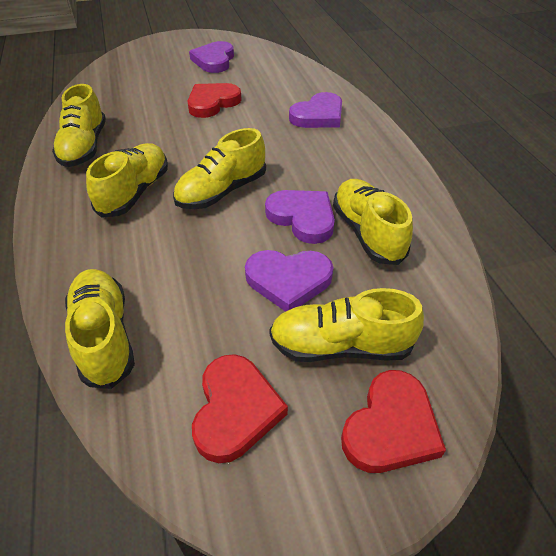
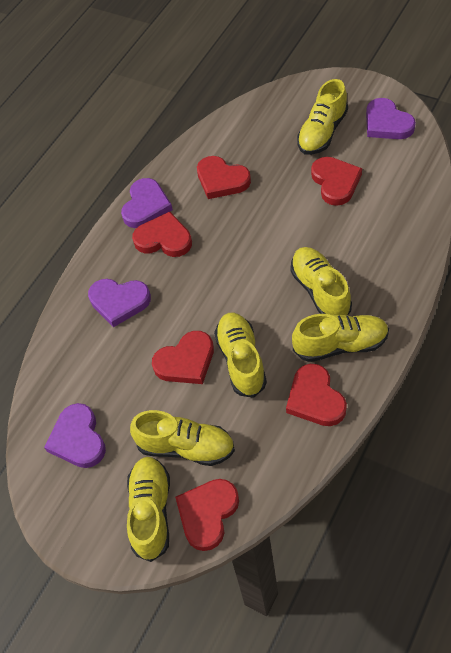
red heart: [188,83,242,118] [192,354,288,463] [341,370,446,473] = 3 -> [132,212,192,257] [152,331,214,384] [175,479,239,551] [197,156,251,199] [286,364,347,426] [311,157,362,206] = 6

